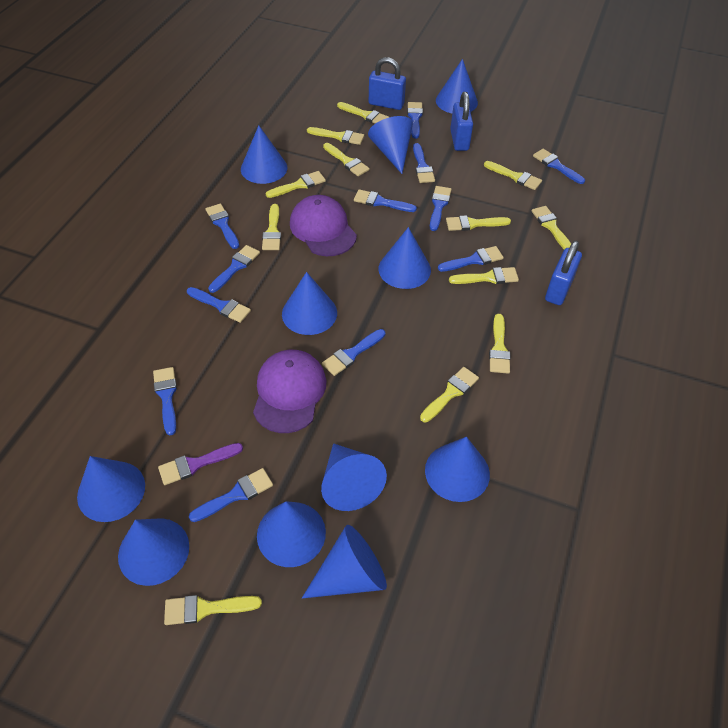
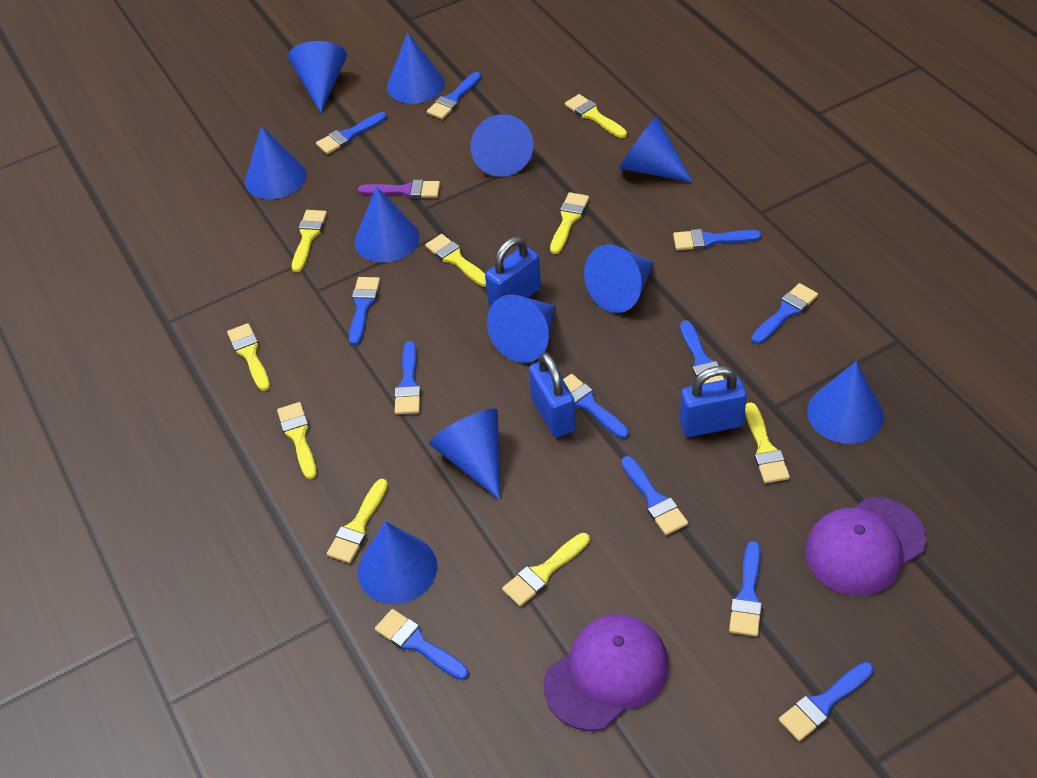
yellow brush: [164,595,262,625] [262,204,281,250] [266,171,326,198] [307,127,364,145] [323,143,370,176] [337,102,389,124] [420,367,479,423] [446,215,511,231] [449,267,519,284] [484,161,542,190] [489,314,511,374] [532,206,571,249] = 12 -> [227,323,270,391] [277,402,317,479] [292,210,327,272] [327,479,388,563] [425,234,486,287] [502,533,590,606] [550,192,589,254] [565,94,627,138] [745,402,790,483] = 9

